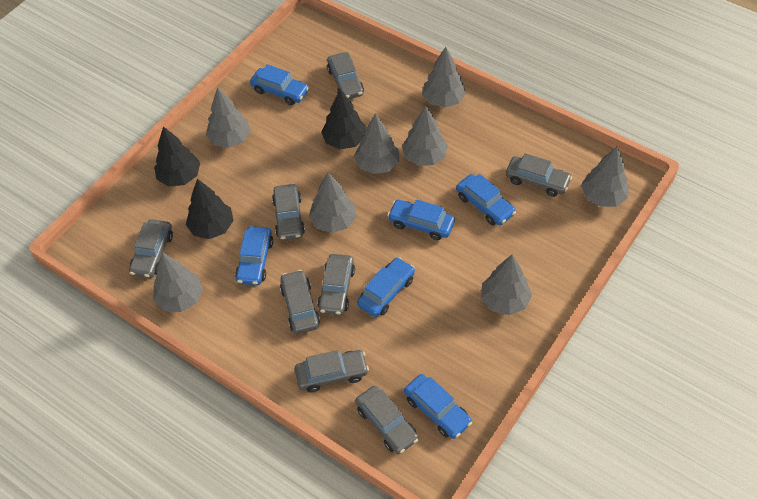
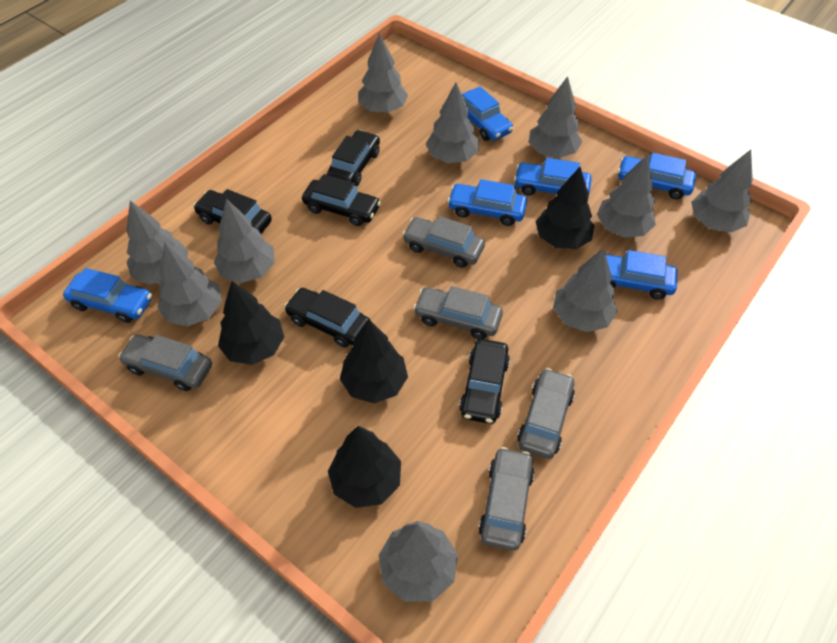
black car: none = 0 -> [193,189,272,234] [284,288,371,348] [302,174,381,226] [327,130,380,186] [459,339,510,424] = 5
black tree: [154,126,200,187] [186,179,234,239] [321,89,366,149] = 3 -> [218,281,284,365] [328,426,401,508] [340,319,408,403] [536,167,595,249] = 4
grey car: [129,219,173,278] [272,184,305,240] [280,270,320,334] [295,350,369,393] [317,254,355,315] [327,52,364,99] [355,386,419,454] [506,153,572,197] = 8 -> [118,334,212,391] [402,216,485,268] [413,286,503,339] [478,447,535,551] [517,368,575,459] = 5
grey tree: [153,252,203,312] [206,87,251,148] [309,172,357,233] [354,113,399,174] [402,105,447,166] [422,47,466,108] [481,255,532,315] [581,146,629,207] = 8 -> [126,200,188,285] [157,242,222,327] [214,199,275,283] [358,33,408,113] [379,521,458,602] [426,83,479,163] [529,76,582,158] [553,248,617,332] [597,155,656,238] [691,150,753,233] = 10

